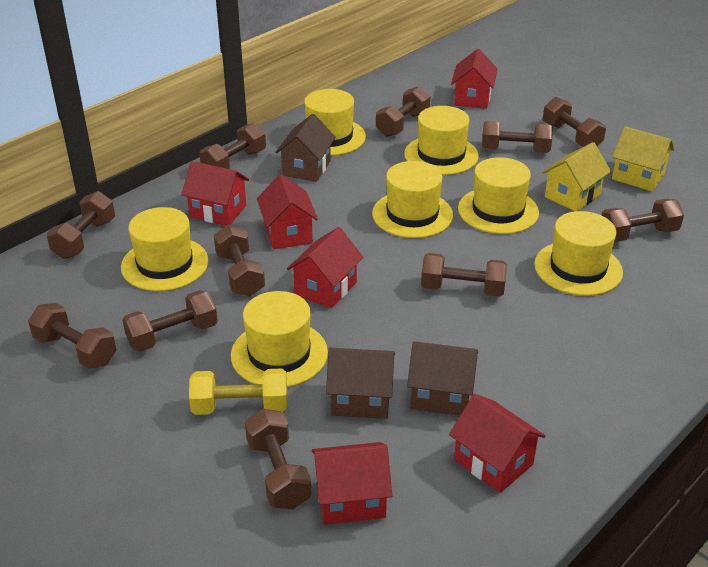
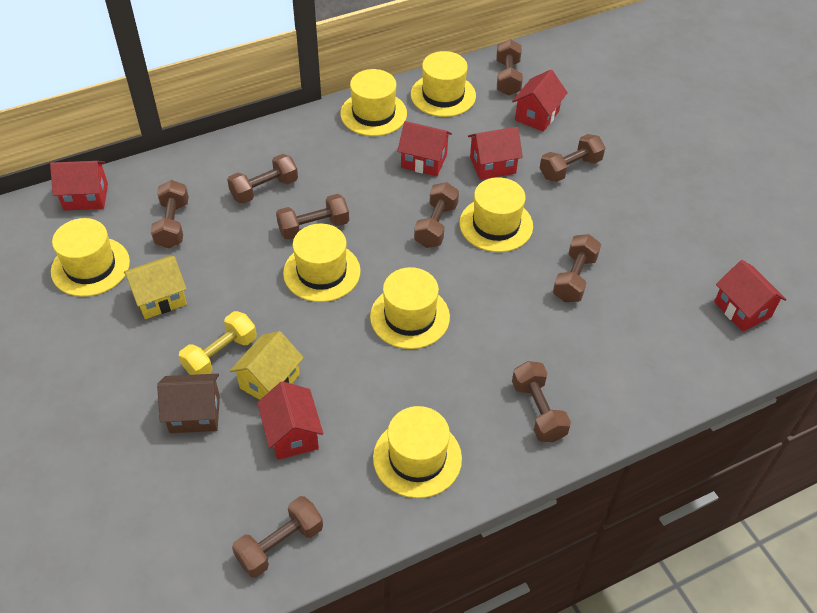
brown dumbbell: [28,303,116,369] [47,191,115,259] [122,290,218,352] [199,123,266,169] [214,224,265,296] [245,409,312,509] [376,86,430,137] [421,253,507,297] [482,121,553,153] [543,97,606,147] [601,199,684,242] = 11 -> [151,180,189,248] [227,154,298,204] [232,496,323,578] [276,194,349,240] [414,182,459,248] [496,39,523,96] [512,361,571,442] [540,134,605,182] [553,234,601,302] = 9
brown house: [275,114,336,182] [326,348,395,419] [407,341,478,415] = 3 -> [157,374,220,433] = 1

